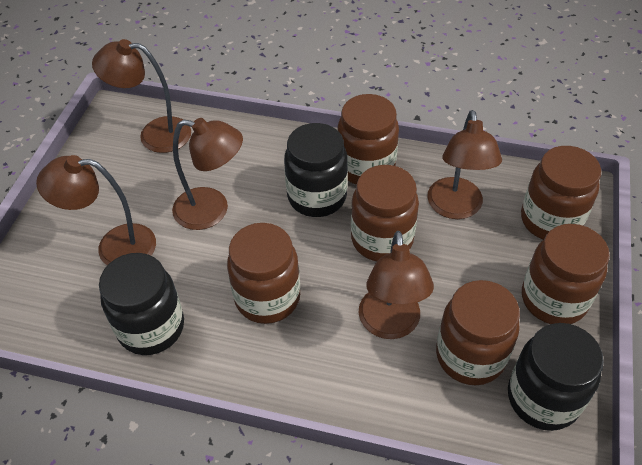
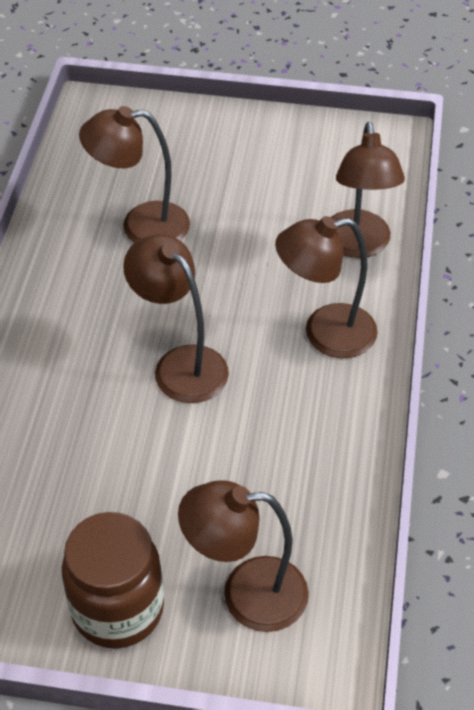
black jar: [99,253,184,355] [284,123,348,217] [508,323,604,431] = 3 -> none = 0
brown jar: [227,223,300,324] [338,94,399,185] [351,165,419,261] [436,280,520,385] [521,146,601,240] [522,224,610,324] = 6 -> [62,512,164,649] = 1

